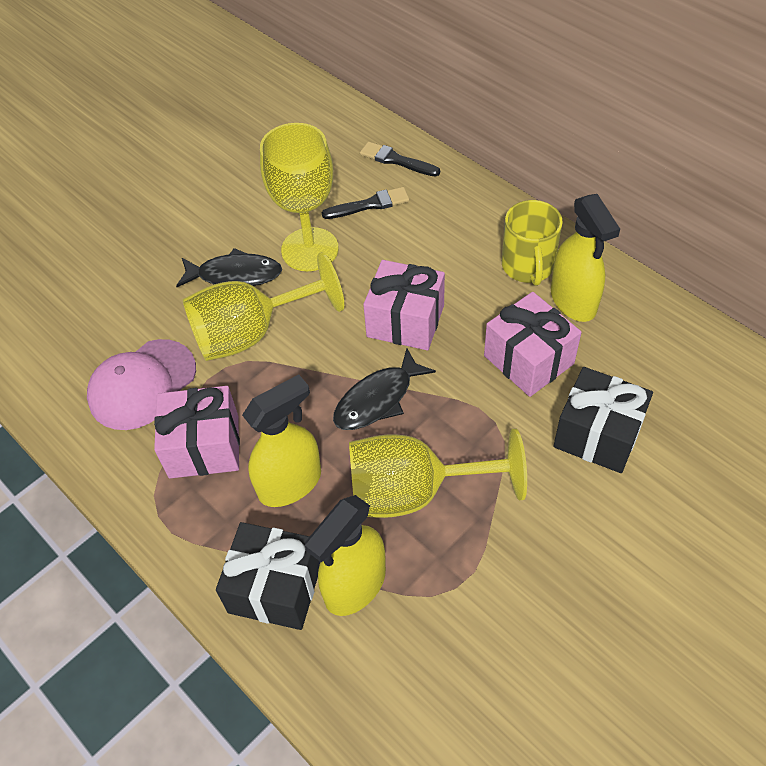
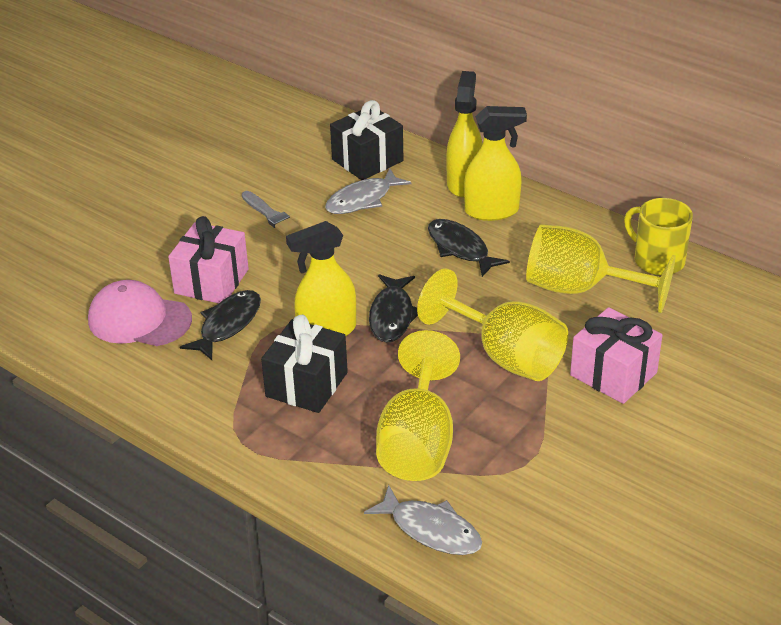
black brush: [322,187,409,219] [360,141,440,177] = 2 -> none = 0
black fish: [176,248,282,287] [333,348,436,430] = 2 -> [180,290,261,360] [369,274,418,343] [428,219,510,277] = 3
grey brush: none = 0 -> [242,191,300,235] = 1
grey fish: none = 0 -> [325,169,411,214] [364,485,482,555] = 2
pink gift: [154,386,240,478] [363,260,445,350] [484,292,582,397] = 3 -> [168,216,249,303] [570,307,662,404] = 2

